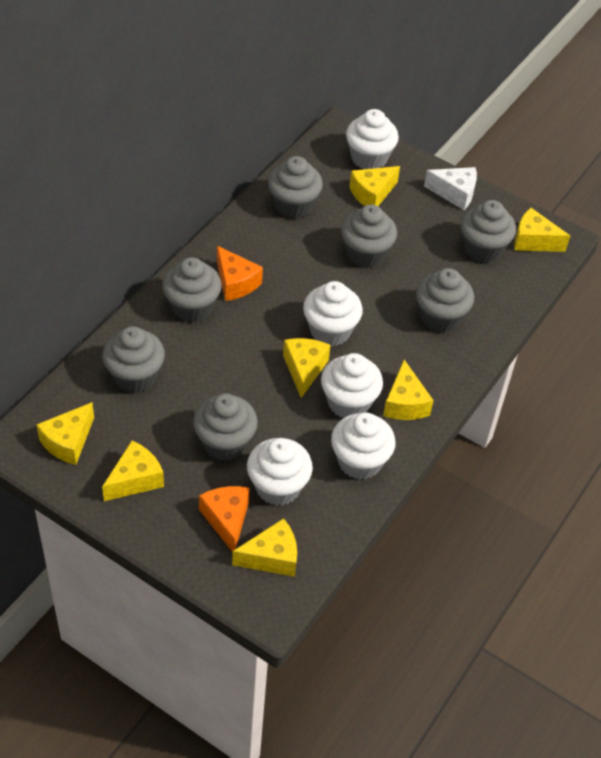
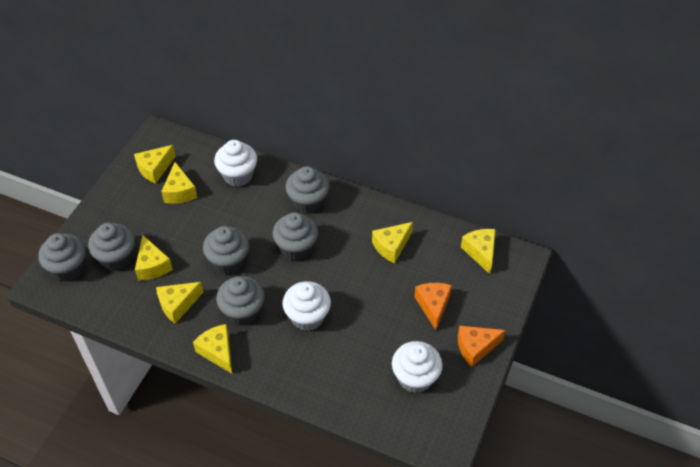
grey cupcake: [102,326,165,393] [162,257,222,323] [193,393,258,461] [268,156,323,219] [341,205,397,268] [416,268,474,333] [461,200,516,263] = 7 -> [38,233,86,282] [88,223,135,271] [203,226,249,274] [216,276,265,326] [273,212,318,260] [285,166,330,214] = 6
white cheese: [424,167,477,210] = 1 -> none = 0
white cupcake: [247,438,313,506] [303,281,363,346] [321,353,383,418] [331,412,396,480] [346,109,399,169] = 5 -> [214,140,257,187] [282,281,331,331] [392,341,443,393] = 3

